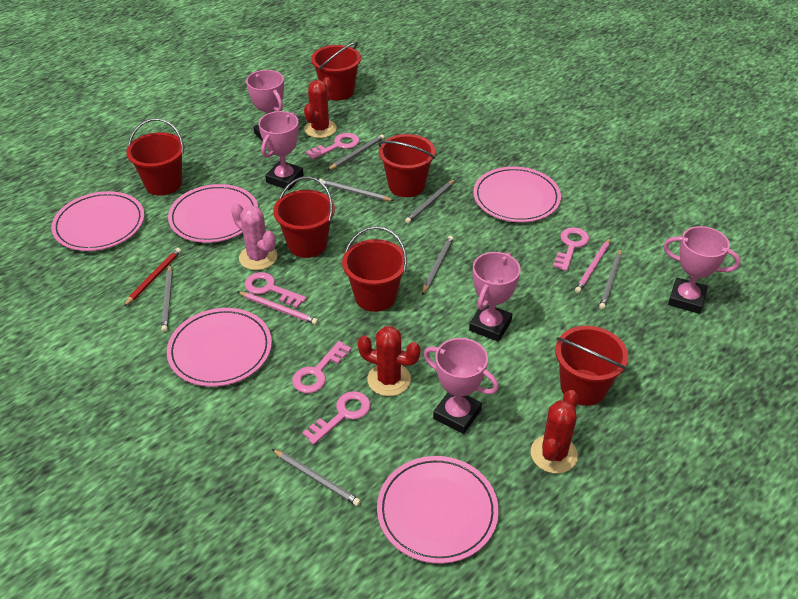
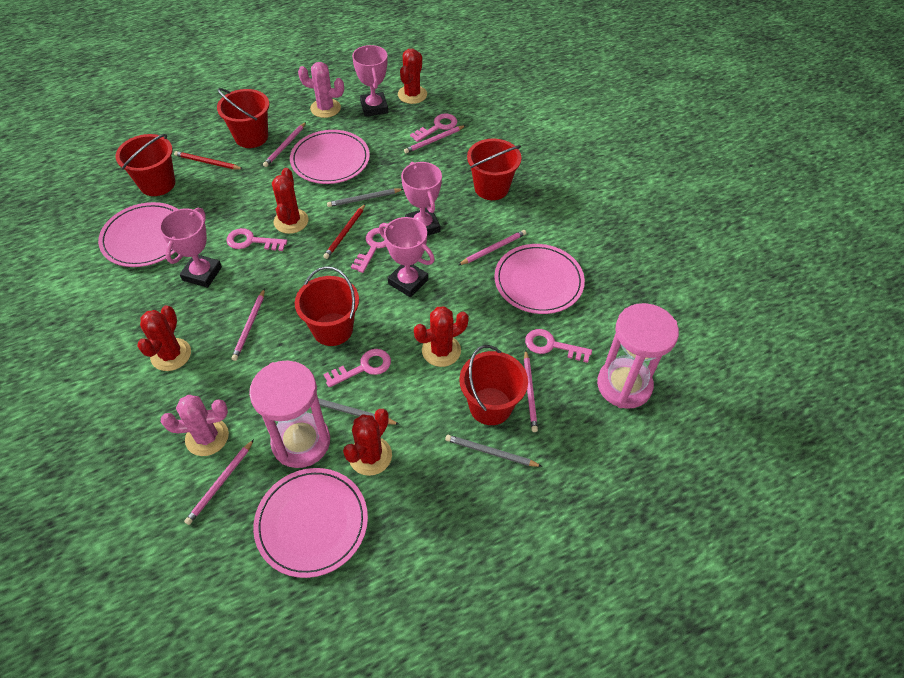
grey pencil: [161,265,173,332] [272,449,361,506] [319,179,394,201] [328,134,384,170] [405,179,455,223] [422,236,454,295] [599,249,622,309] = 7 -> [318,398,399,425] [327,189,403,207] [445,435,542,467] = 3
pink cactus: [231,204,277,270] = 1 -> [161,395,229,456] [298,62,344,118] = 2
pink hourglass: none = 0 -> [249,361,330,468] [597,303,679,409] = 2
pink pencil: [238,292,318,325] [575,238,611,293] = 2 -> [184,439,254,525] [231,289,265,361] [263,122,306,167] [404,125,466,153] [458,230,526,265] [524,350,538,432] = 6
pink plate: [51,191,144,251] [167,308,272,387] [168,184,258,243] [377,456,499,564] [473,166,561,222] = 5 -> [98,202,178,267] [253,468,368,578] [290,130,370,184] [494,244,585,314] = 4
pink trophy: [246,70,284,142] [259,111,304,190] [424,338,499,434] [469,252,521,342] [663,226,741,314] = 5 -> [159,208,222,288] [352,45,388,117] [379,217,435,297] [401,162,442,236] = 4
red bucket: [126,118,184,196] [273,176,335,258] [311,42,361,100] [342,226,407,312] [378,134,435,197] [555,326,628,406] = 6 -> [116,134,175,196] [217,88,269,148] [295,266,359,346] [459,345,528,425] [467,139,522,200] = 5
red cactus: [304,77,337,138] [358,326,421,396] [531,390,578,474] = 3 -> [137,305,191,371] [272,168,308,234] [343,409,392,476] [398,49,427,104] [414,306,469,367] = 5
red pencil: [123,248,181,307] = 1 -> [174,151,243,170] [323,204,365,259] = 2

